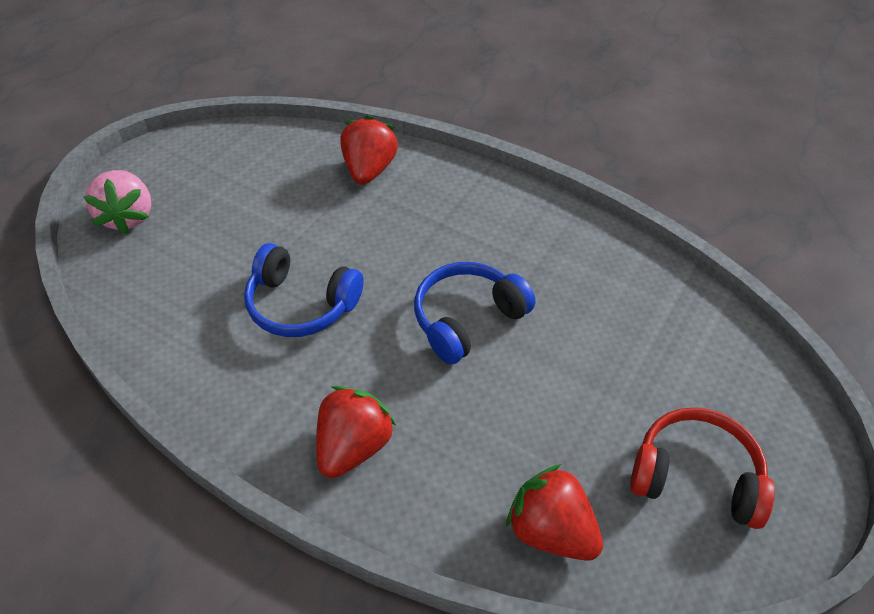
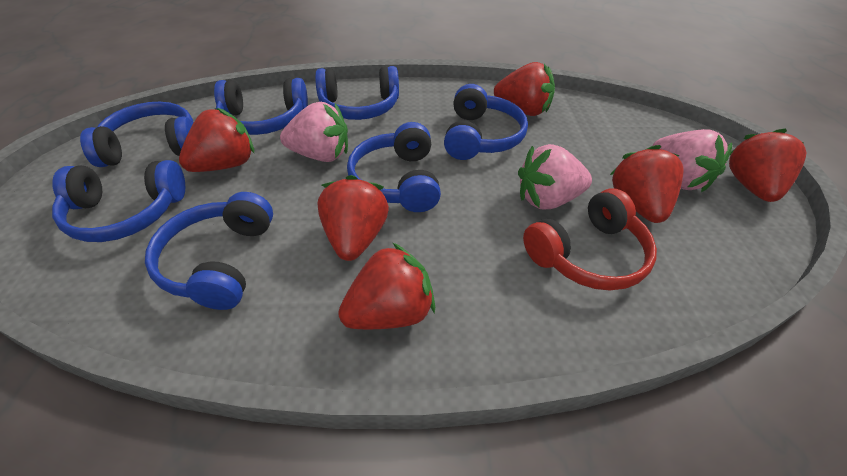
blue headphones: [244,243,364,337] [414,262,535,364] = 2 -> [52,160,185,242] [80,102,194,167] [145,192,273,310] [214,78,308,135] [315,66,399,120] [347,122,441,212] [444,84,528,160] = 7
pink strawberry: [83,170,151,234] = 1 -> [280,102,348,162] [518,144,592,209] [653,129,732,193] = 3
red strawberry: [316,386,396,478] [340,116,398,185] [506,464,603,561] = 3 -> [179,108,254,172] [317,175,389,261] [338,243,435,329] [494,62,555,116] [610,145,683,223] [729,128,806,202] = 6

